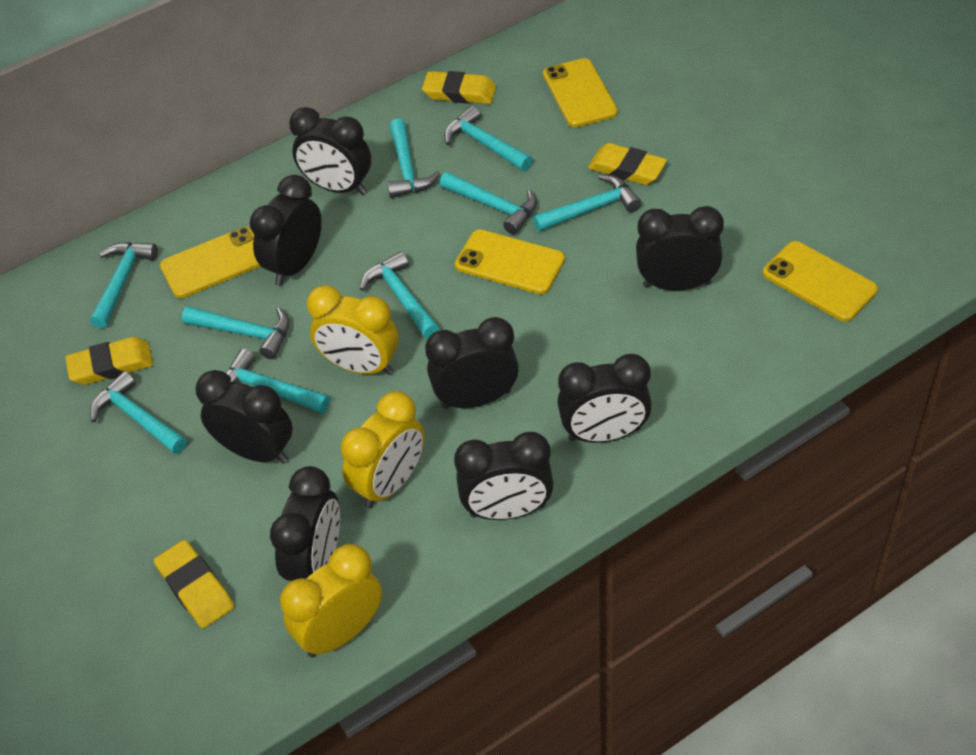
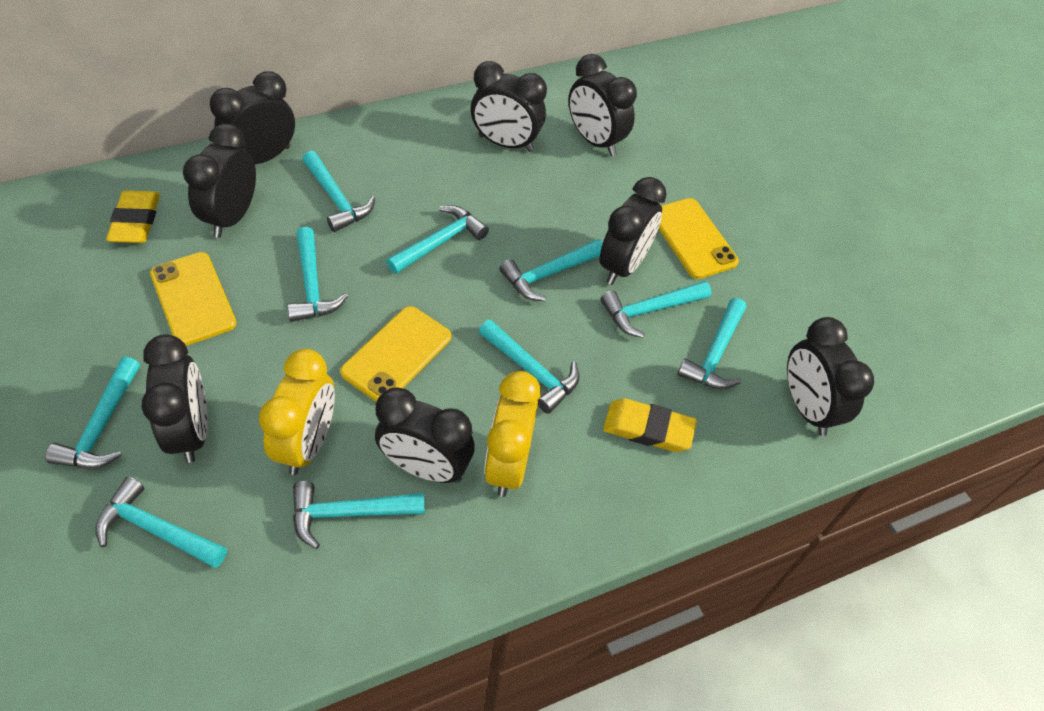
turquoise hammer: [90,242,158,328] [90,371,187,454] [182,306,289,359] [226,349,330,414] [360,251,440,339] [387,119,440,198] [440,172,537,234] [444,106,533,171] [533,175,642,232] = 9 -> [45,357,140,468] [96,477,227,568] [287,227,348,322] [293,481,425,549] [302,151,375,232] [386,205,489,274] [479,319,579,414] [499,239,603,301] [601,281,711,338] [677,298,746,389] = 10
yellow clock: [280,544,382,657] [307,285,399,375] [341,391,425,509] = 3 -> [259,349,335,475] [484,371,541,497] = 2
yellow eraser: [65,337,153,385] [154,540,234,628] [422,71,496,104] [588,143,667,185] = 4 -> [106,190,160,243] [603,398,697,452] = 2
yellow phone: [160,227,261,298] [455,230,565,294] [543,58,618,127] [763,241,878,322] = 4 -> [150,252,237,346] [340,306,451,402] [659,198,739,279] = 3

